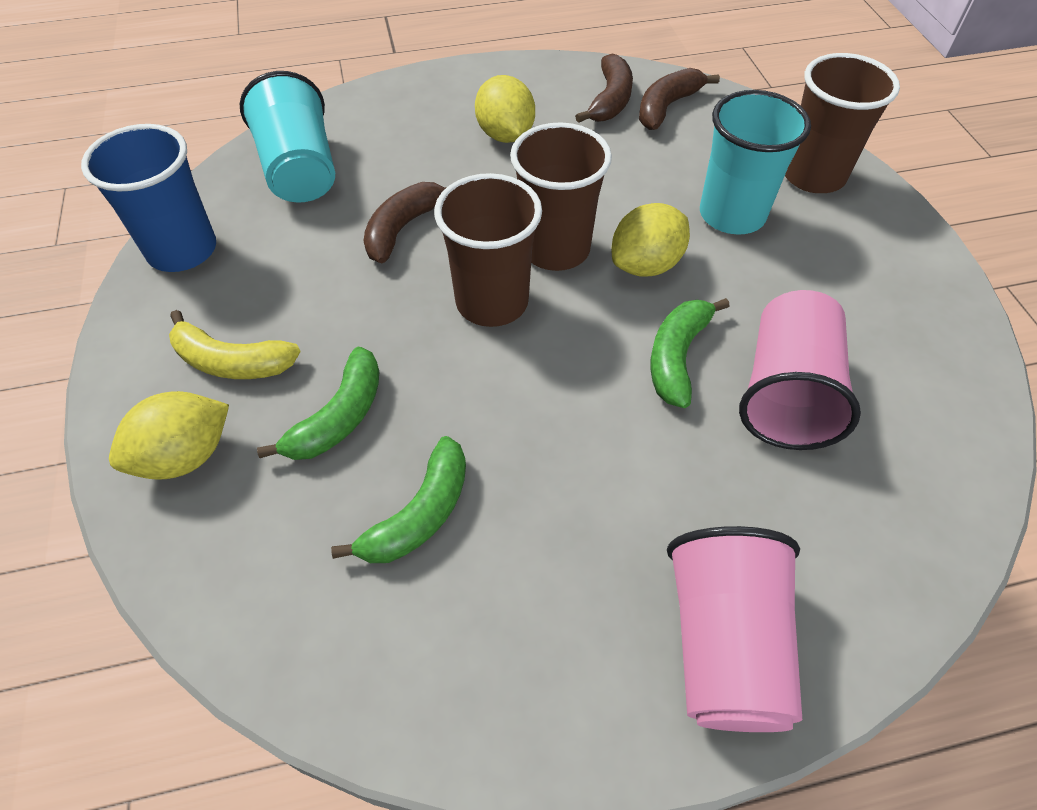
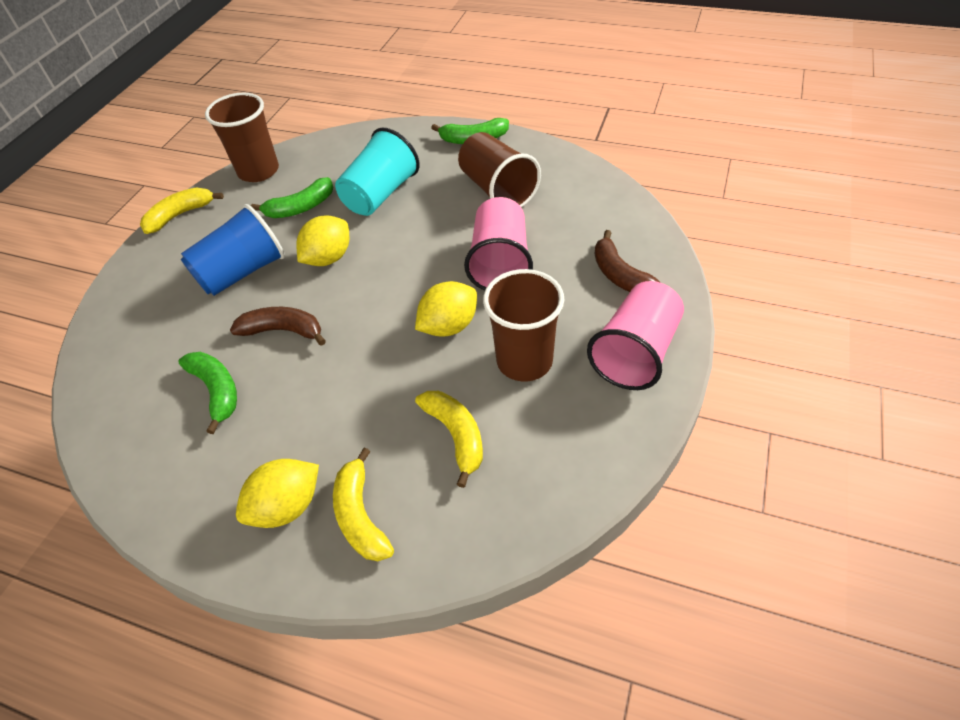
brown banana: [363,182,447,263] [575,53,633,123] [639,68,720,130] = 3 -> [230,307,326,346] [595,230,661,292] = 2
turquoise cup: [240,71,335,203] [700,90,811,235] = 2 -> [335,128,420,216] = 1
yellow banana: [169,310,301,379] = 1 -> [140,187,224,234] [333,448,394,561] [415,391,483,488] = 3

